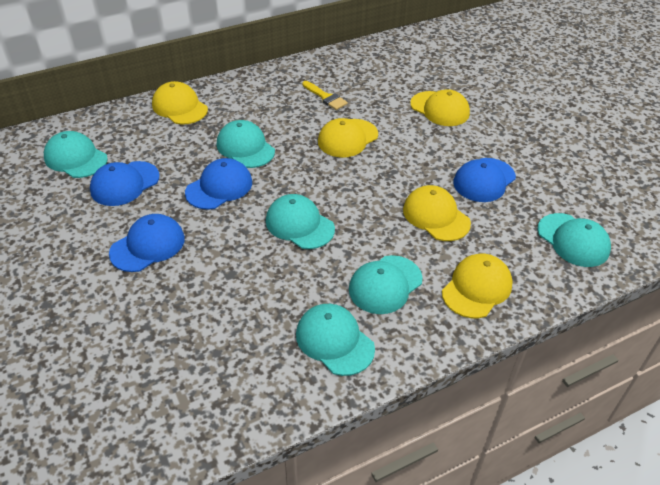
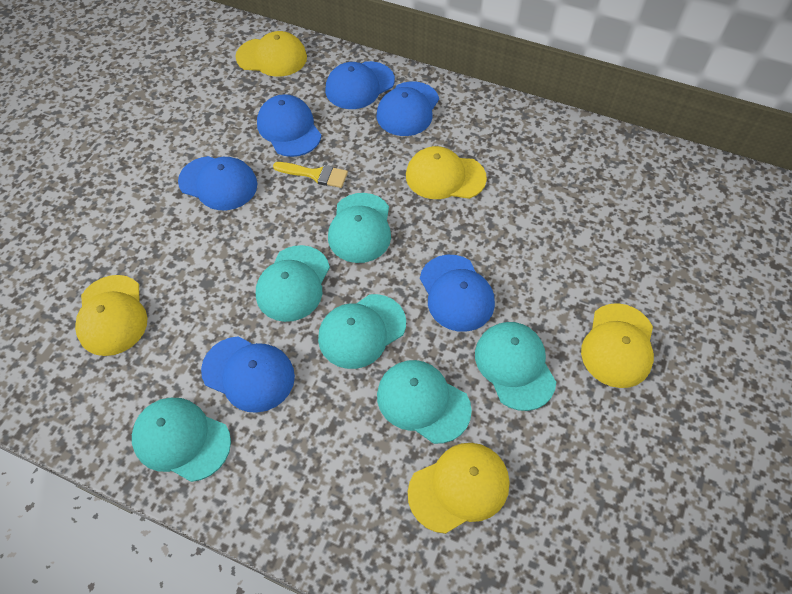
blue cap: [90,161,160,206] [109,214,185,272] [185,158,252,210] [454,158,516,202] = 4 -> [178,156,257,210] [201,336,295,413] [257,94,321,157] [325,61,395,109] [376,81,439,136] [420,255,495,332] = 6

